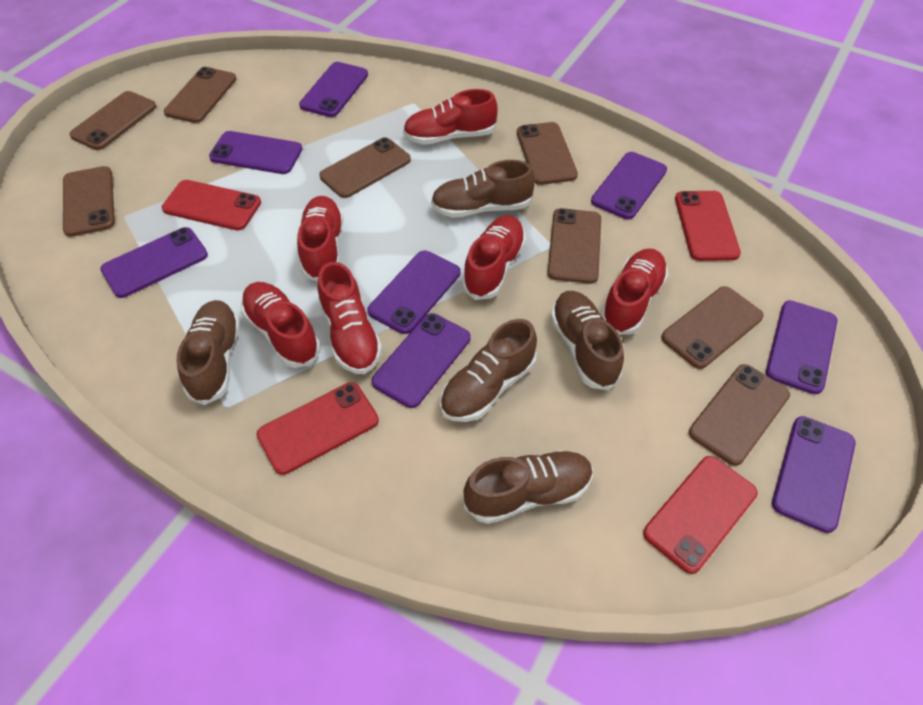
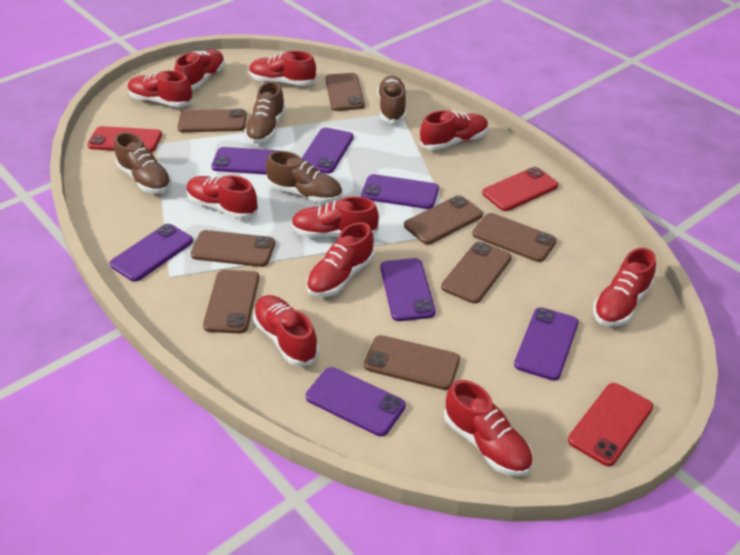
brown shoe: [177,300,240,405] [431,160,535,218] [440,319,537,422] [463,450,593,524] [550,291,624,390] = 5 -> [114,132,172,194] [244,81,286,144] [266,151,342,203] [377,76,406,124] = 4
purple phone: [100,227,208,298] [209,131,302,174] [299,62,368,117] [368,251,460,334] [371,313,471,408] [591,152,667,219] [766,300,837,394] [772,416,856,533] = 8 -> [110,224,193,282] [212,147,279,175] [302,128,354,174] [306,367,405,436] [361,174,439,209] [380,258,435,321] [514,307,578,381] = 7
red phone: [162,180,261,231] [256,382,379,475] [643,456,758,574] [675,191,741,261] = 4 -> [87,126,162,152] [482,167,558,211] [568,383,653,466] = 3
red shoe: [241,282,321,368] [297,196,344,282] [318,262,382,374] [403,89,497,145] [462,215,526,300] [601,248,668,335] = 6 -> [128,71,193,107] [174,50,225,90] [187,175,258,219] [249,51,317,86] [253,295,319,366] [291,196,379,238] [307,222,375,297] [420,110,488,150] [444,380,533,476] [593,248,656,326] = 10

